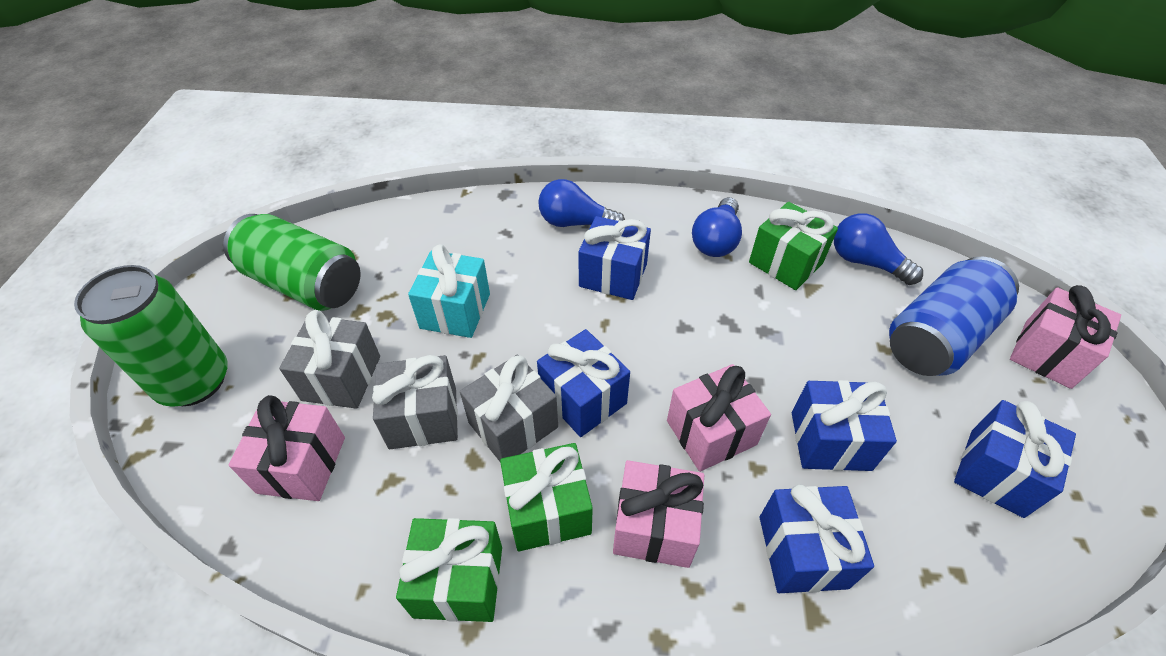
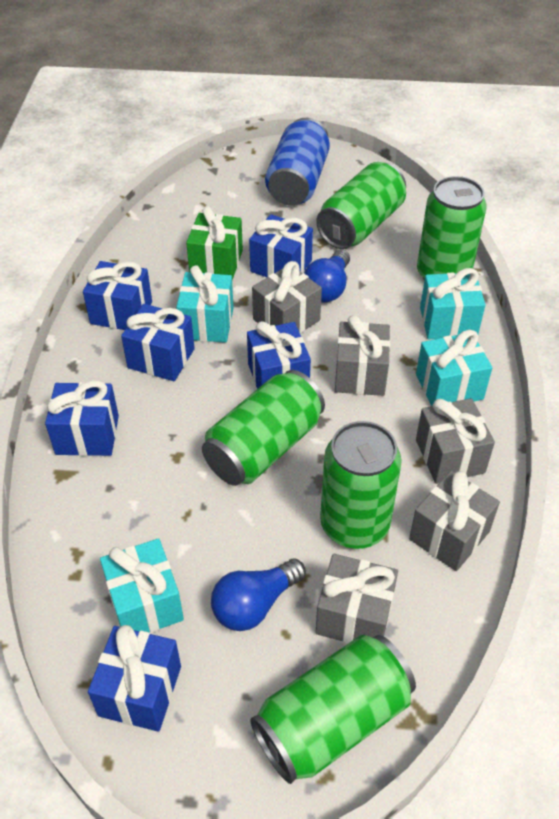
blue gift: [537,329,630,437] [578,216,651,300] [759,485,874,593] [792,380,897,471] [954,400,1076,518] = 5 -> [45,380,119,456] [83,261,152,330] [88,625,181,732] [121,304,195,381] [247,321,311,389] [249,214,313,277] = 6
blue light bulb: [538,179,625,227] [692,197,742,257] [834,213,923,285] = 3 -> [211,558,306,631] [304,249,350,303] = 2
green can: [74,265,228,407] [223,214,361,311] = 2 -> [202,370,325,486] [250,635,416,784] [316,162,406,249] [320,421,402,549] [417,176,487,280] = 5
green gift: [396,518,502,622] [500,443,593,551] [749,202,838,290] = 3 -> [186,206,243,280] = 1
grey gift: [279,310,380,409] [372,355,458,449] [460,354,558,461] = 3 -> [252,261,322,334] [315,554,398,644] [335,315,390,396] [409,471,500,571] [416,398,495,484] = 5
pink gift: [229,395,345,501] [613,460,704,568] [667,364,771,472] [1010,285,1121,389] = 4 -> none = 0
turquoise gift: [408,244,490,338] = 1 -> [100,538,184,633] [176,265,234,343] [416,330,492,406] [420,268,485,339] = 4

